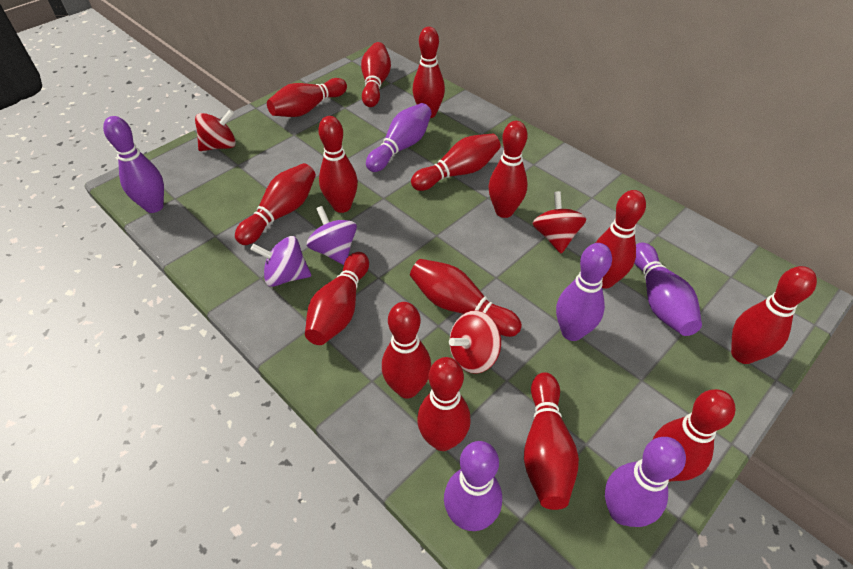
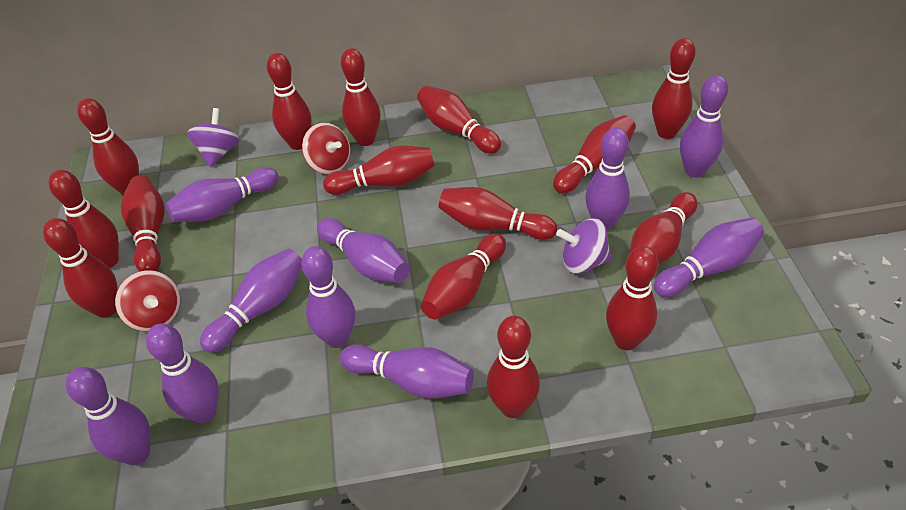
purple bowling pin: [103,116,164,213] [366,103,432,172] [444,441,502,531] [556,243,612,341] [605,437,686,527] [634,243,702,336] = 6 -> [66,367,150,465] [146,323,219,423] [165,167,279,222] [200,248,302,353] [301,246,355,348] [317,218,410,283] [340,344,474,399] [586,128,630,230] [654,218,764,297] [680,75,728,177] = 10
red spinning top: [195,110,236,151] [449,311,501,374] [532,191,586,254] = 3 -> [115,270,180,332] [302,122,350,174] = 2

